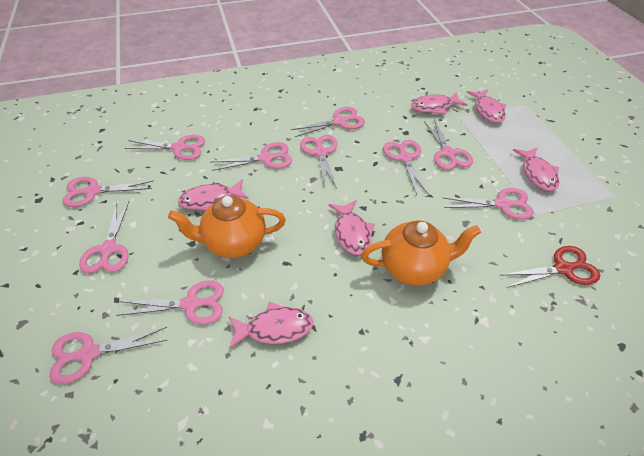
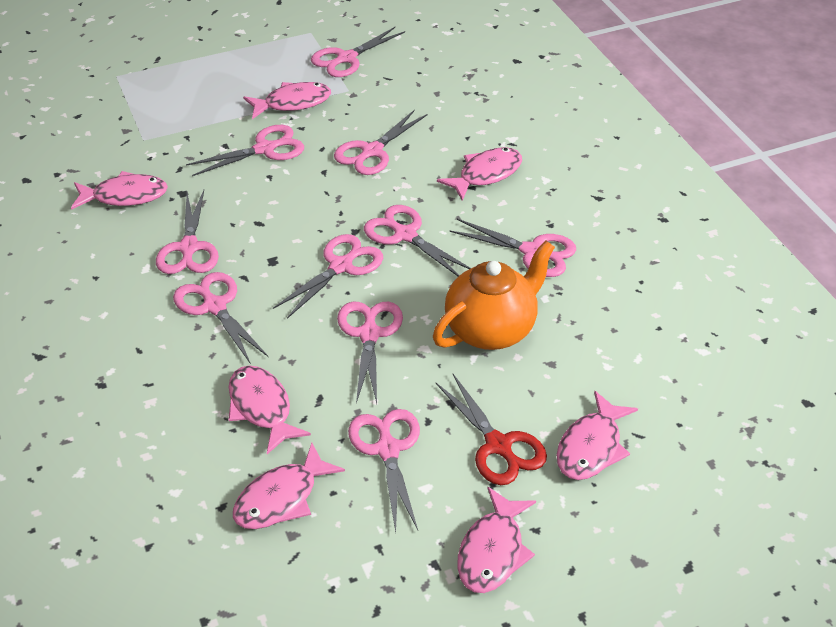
orange teapot: [168,196,286,258] [361,220,481,286] = 2 -> [433,241,555,350] = 1
pink fish: [178,179,248,211] [229,302,313,349] [329,200,375,255] [411,92,467,115] [467,89,506,123] [513,147,559,191] = 6 -> [71,171,168,210] [228,366,311,454] [233,443,345,529] [243,82,331,119] [437,147,522,201] [457,487,536,593] [556,391,638,480] = 7
pink scissors: [49,327,167,384] [62,177,153,207] [79,201,129,273] [116,280,224,325] [125,135,205,160] [211,142,292,171] [291,107,365,137] [300,135,338,188] [383,140,429,195] [424,119,473,170] [442,188,534,220] = 11 -> [156,190,219,274] [173,272,268,364] [186,125,304,176] [273,234,383,319] [311,27,405,77] [334,110,428,175] [337,302,403,403] [348,409,420,532] [364,205,471,276] [450,219,576,277] = 10

